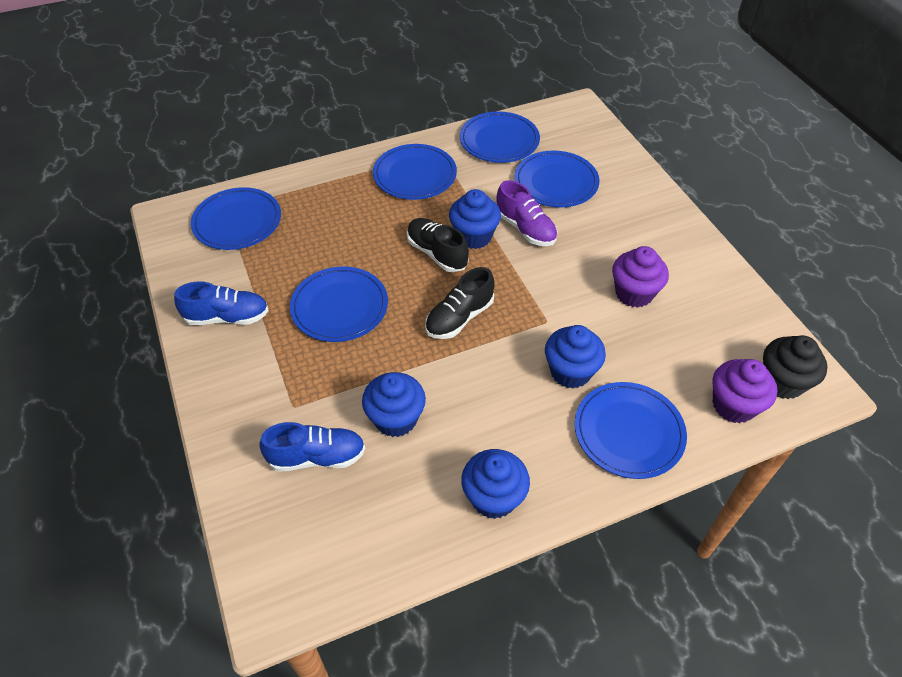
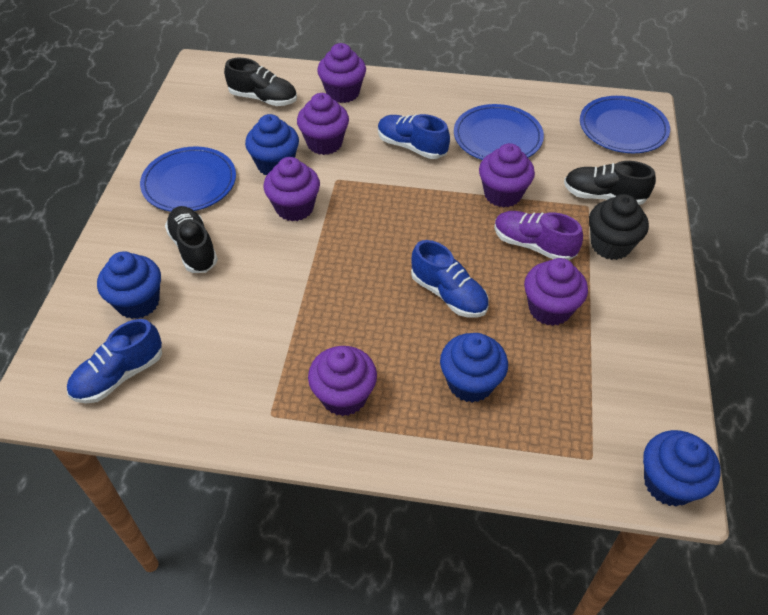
black shoe: [407,218,469,272] [425,267,495,339] = 2 -> [165,206,218,273] [224,58,297,106] [564,161,656,205] = 3
blue plate: [191,187,281,250] [290,267,388,342] [373,144,457,200] [460,111,540,163] [515,151,600,207] [575,382,687,479] = 6 -> [140,146,236,212] [454,104,544,160] [580,96,670,153] = 3
blue shoe: [174,281,269,325] [259,422,365,472] = 2 -> [67,319,162,403] [378,114,450,159] [411,240,489,318] = 3
purple cupcake: [612,246,669,308] [712,359,777,423] = 2 -> [264,157,320,221] [297,93,349,155] [308,346,377,416] [317,43,366,103] [479,143,535,208] [524,258,588,326] = 6

